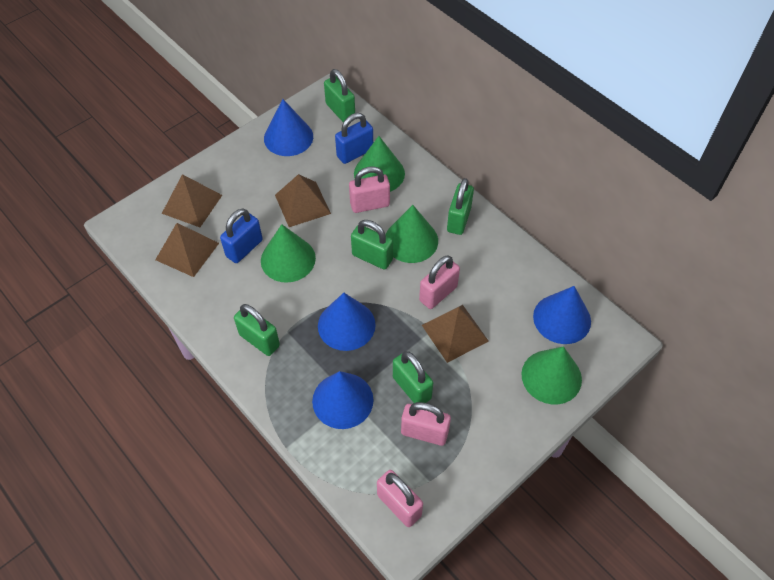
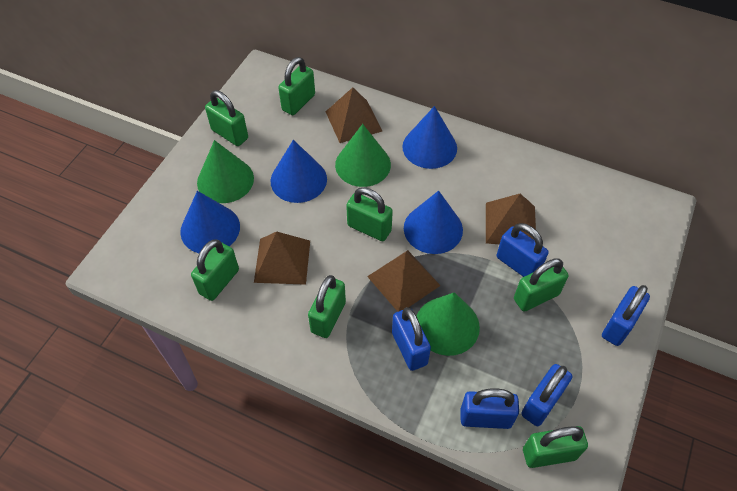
blue padlock: [220,209,263,263] [335,113,373,164] = 2 -> [392,307,431,371] [460,388,519,429] [497,223,549,277] [522,364,572,426] [602,285,650,346] = 5
green cone: [261,224,316,283] [354,136,405,192] [386,205,438,263] [521,346,582,404] = 4 -> [197,140,254,203] [335,124,391,187] [417,292,480,356] = 3
green padlock: [234,304,280,356] [324,69,355,122] [351,220,393,270] [393,351,433,403] [447,178,474,235] = 5 -> [191,239,239,301] [205,90,248,146] [278,57,315,115] [308,275,346,338] [346,187,393,241] [514,258,569,312] [523,426,588,468] = 7
pink padlock: [349,166,390,213] [377,470,423,527] [401,402,451,446] [419,255,460,309] = 4 -> none = 0

